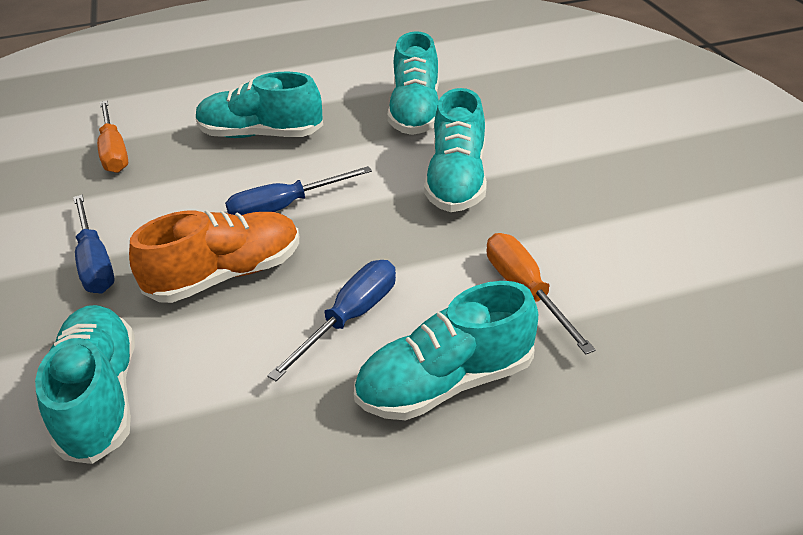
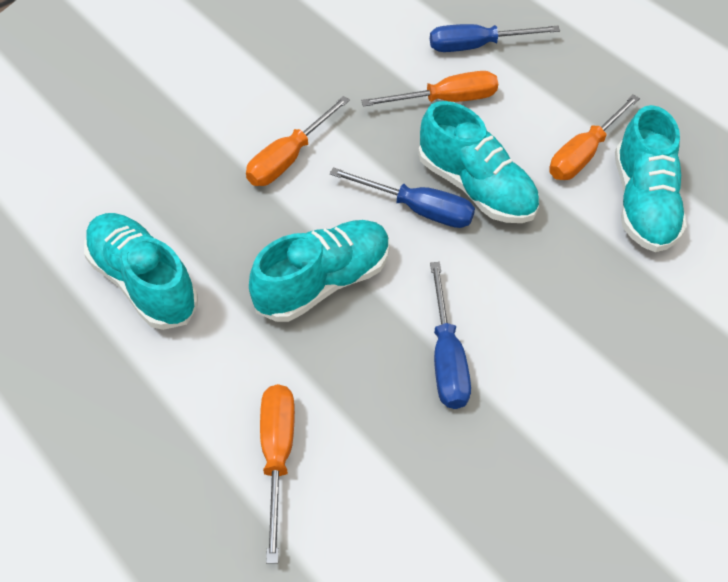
orange screwdriver: [97,101,128,173] [487,233,596,355] = 2 -> [246,96,350,186] [260,384,295,564] [361,71,498,107] [549,95,640,180] = 4
orange shoe: [129,210,299,303] = 1 -> none = 0
turquoise shoe: [35,305,135,464] [196,71,323,138] [354,281,538,420] [388,31,439,135] [424,88,487,212] = 5 -> [84,213,198,330] [249,220,390,322] [418,101,539,223] [615,105,687,252] = 4

